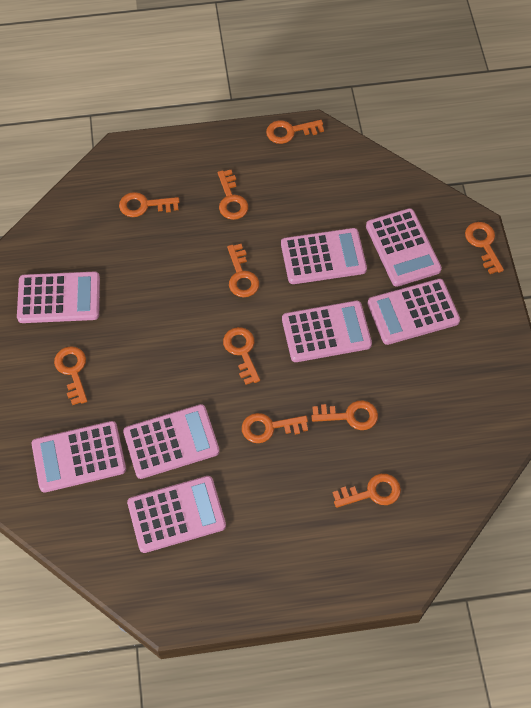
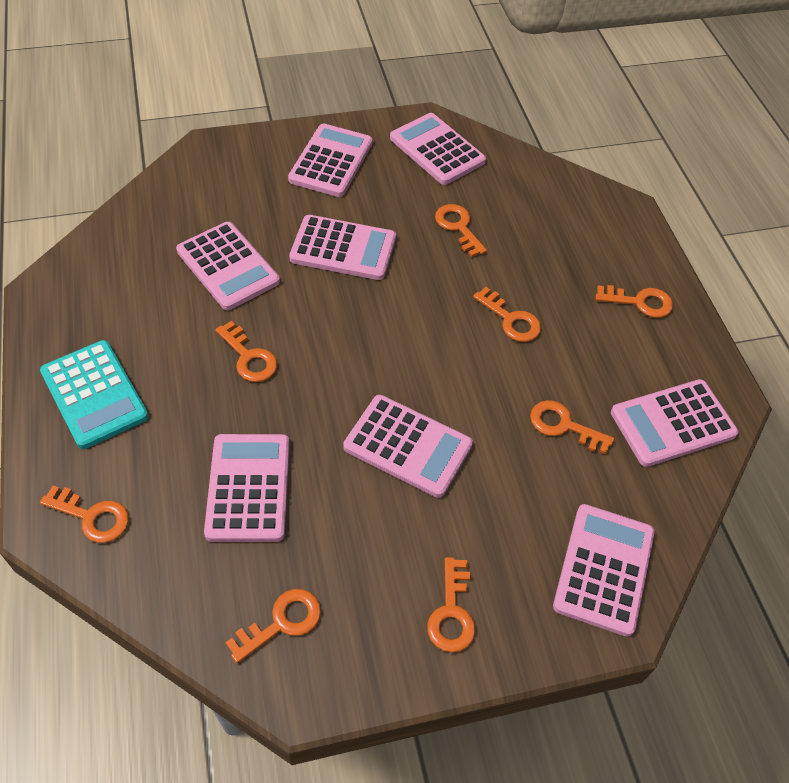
orange key: [54,346,87,405] [119,192,179,217] [218,170,248,220] [223,327,260,385] [227,244,259,297] [242,413,308,443] [266,120,324,144] [311,401,378,430] [333,474,401,508] [465,222,504,274] = 10 -> [40,485,129,543] [215,321,277,382] [225,589,321,663] [427,557,476,653] [435,204,487,257] [473,287,541,342] [530,400,614,454] [596,285,673,318] = 8
turquoise calculator: none = 0 -> [40,340,149,449] = 1

